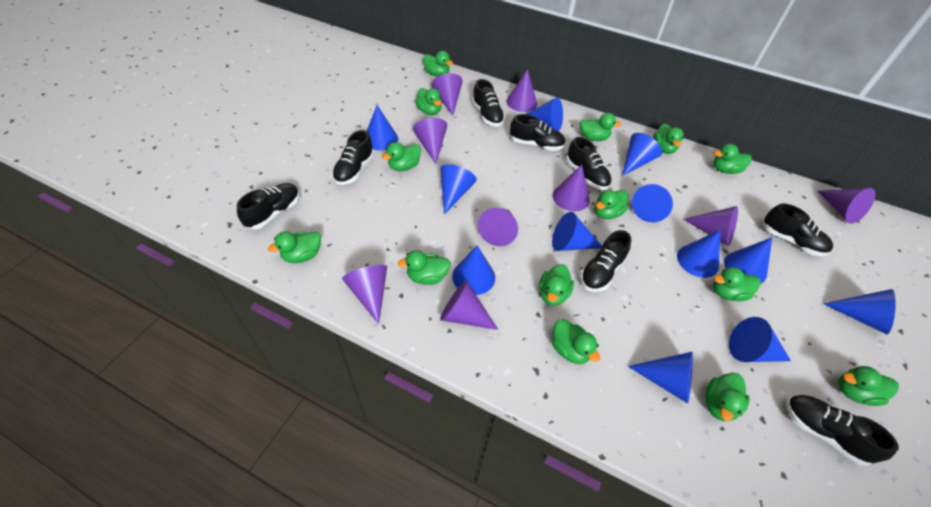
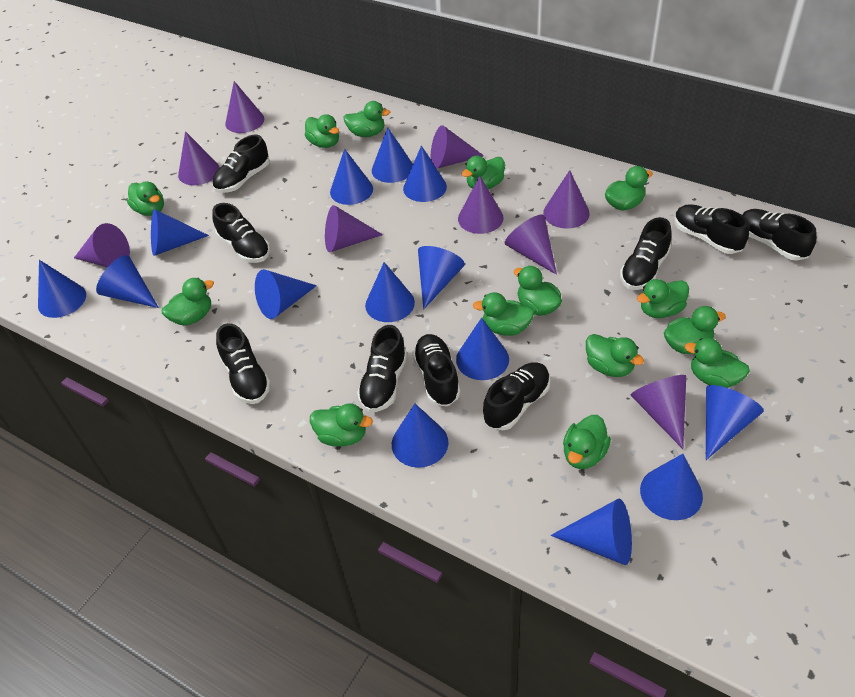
black shoe: [237,183,300,229] [332,130,374,185] [472,79,505,126] [510,114,566,151] [566,137,612,190] [580,230,631,292] [763,203,833,256] [786,395,899,466] = 8 -> [212,134,270,193] [212,203,270,263] [216,323,271,404] [357,325,407,413] [412,334,460,406] [483,362,550,430] [620,217,672,290] [675,204,749,254] [742,209,817,261] = 9
blue cone: [367,105,398,150] [440,164,477,214] [452,245,495,295] [527,97,563,131] [552,212,602,251] [622,133,662,176] [628,352,693,404] [632,184,673,222] [677,230,721,278] [724,238,772,283] [729,317,791,362] [823,289,896,334] = 12 -> [38,260,86,318] [96,255,159,308] [151,209,209,256] [255,269,317,319] [330,149,373,205] [365,262,415,322] [372,128,413,183] [392,404,448,468] [403,145,447,202] [418,246,465,310] [456,318,509,380] [551,499,632,565] [640,454,703,520] [706,385,764,460] = 14

